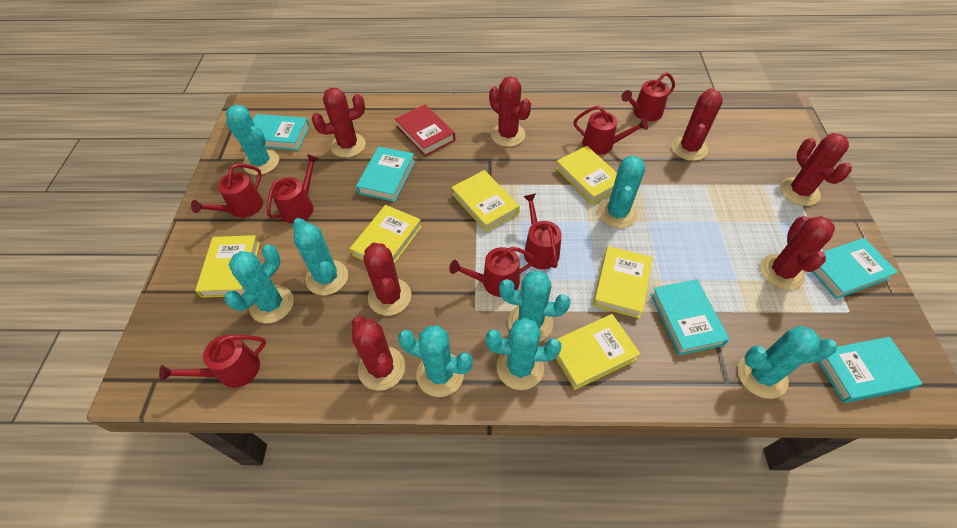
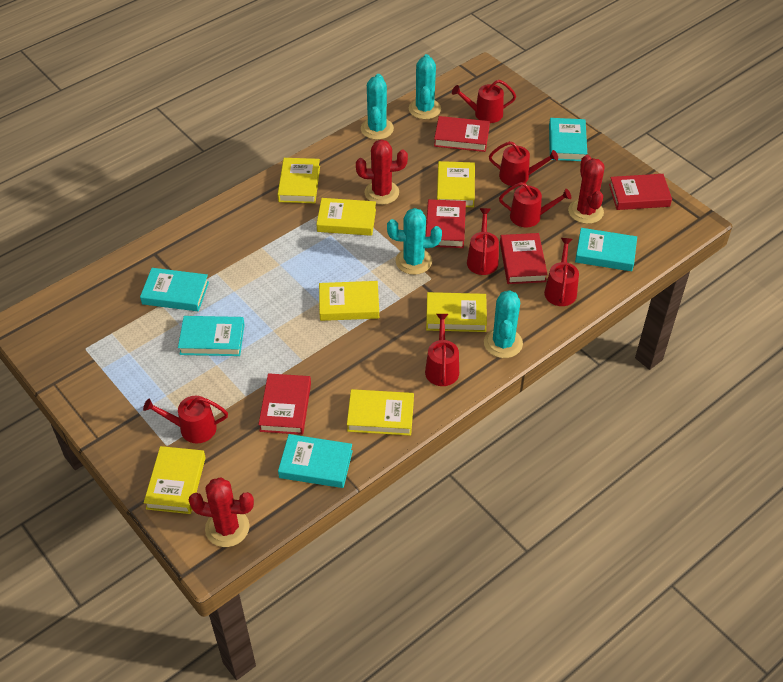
red book: [395,105,455,156] = 1 -> [258,373,311,435] [425,199,466,248] [434,116,490,152] [500,233,548,284] [609,174,672,210] = 5
red cactus: [312,88,366,158] [352,316,405,391] [363,242,411,316] [489,76,531,147] [672,88,723,161] [760,216,835,290] [780,133,852,206] = 7 -> [189,477,254,547] [356,139,408,205] [568,155,604,224] = 3
turquoise cactus: [224,245,294,323] [226,104,279,175] [293,218,348,295] [398,325,473,397] [486,318,561,390] [499,270,570,342] [598,156,645,228] [738,326,837,399] = 8 -> [361,74,394,140] [387,208,442,275] [409,54,441,119] [484,290,523,358] = 4
yellow book: [195,235,260,298] [350,205,422,264] [451,170,520,232] [556,146,617,204] [556,314,640,390] [593,246,653,319] = 6 -> [144,446,206,514] [277,158,320,203] [316,198,376,236] [319,281,379,321] [347,389,414,436] [426,292,487,332] [437,161,475,207] = 7

